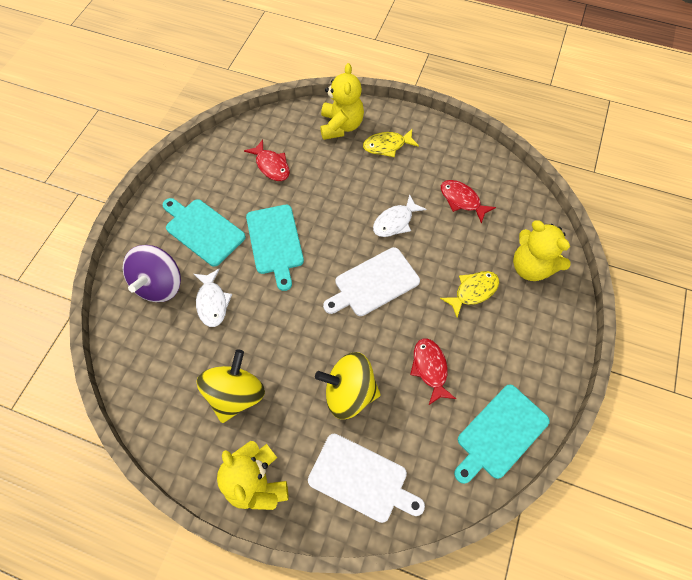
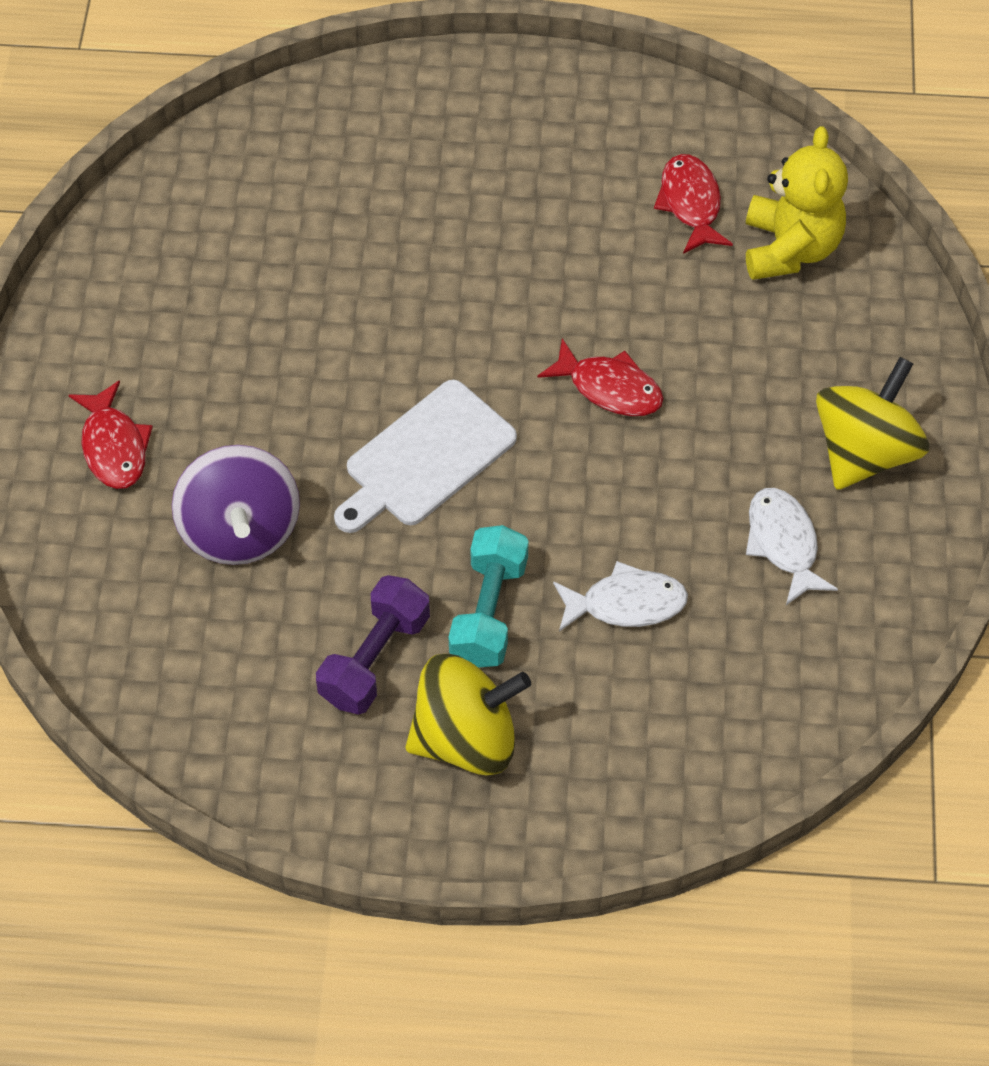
purple dumbbell: none = 0 -> [316,575,430,715] = 1
turquoise cutting board: [162,198,246,267] [246,205,304,291] [454,385,550,484] = 3 -> none = 0
turquoise dumbbell: none = 0 -> [449,525,529,668] = 1
white cutting board: [308,433,425,523] [323,247,420,316] = 2 -> [334,380,517,533] = 1
yellow fish: [363,129,419,157] [440,271,499,318] = 2 -> none = 0
yellow teddy bear: [217,441,289,510] [320,63,364,140] [513,220,571,281] = 3 -> [746,126,848,280] = 1

